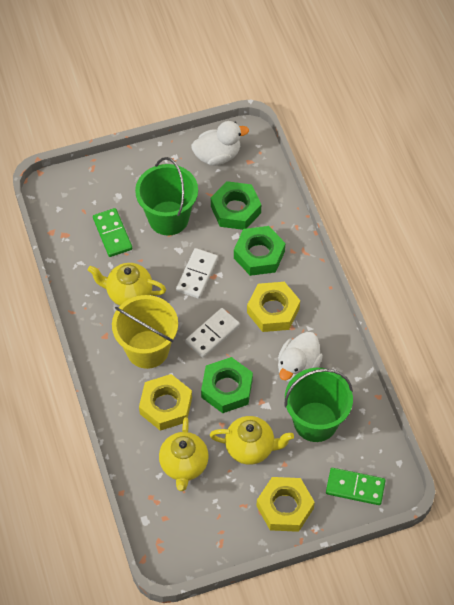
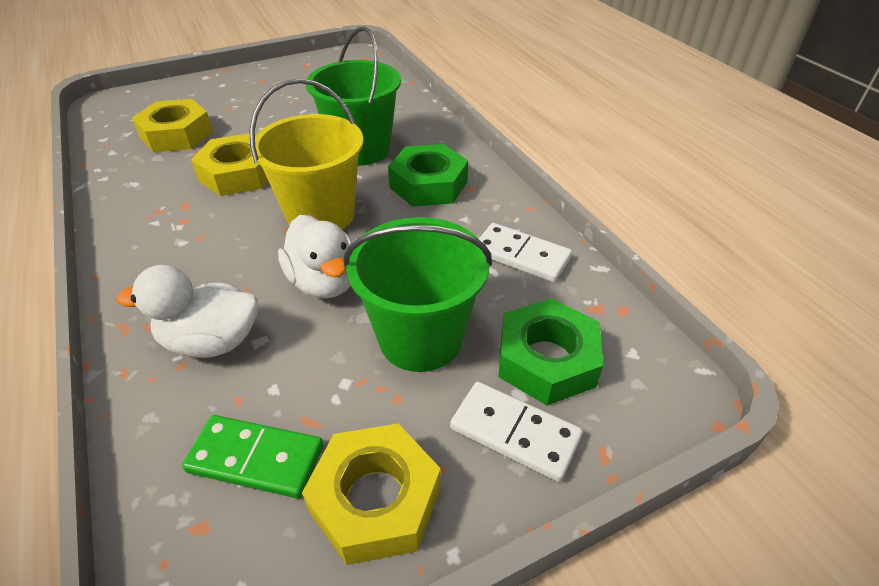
green domino: [93,208,132,257] [326,468,386,505] = 2 -> [182,415,323,499] = 1
green nut: [201,357,253,413] [211,181,261,230] [234,226,285,276] = 3 -> [388,144,468,207] [498,298,603,406] = 2
yellow teapot: [88,263,166,306] [159,417,209,491] [210,416,294,465] = 3 -> none = 0

